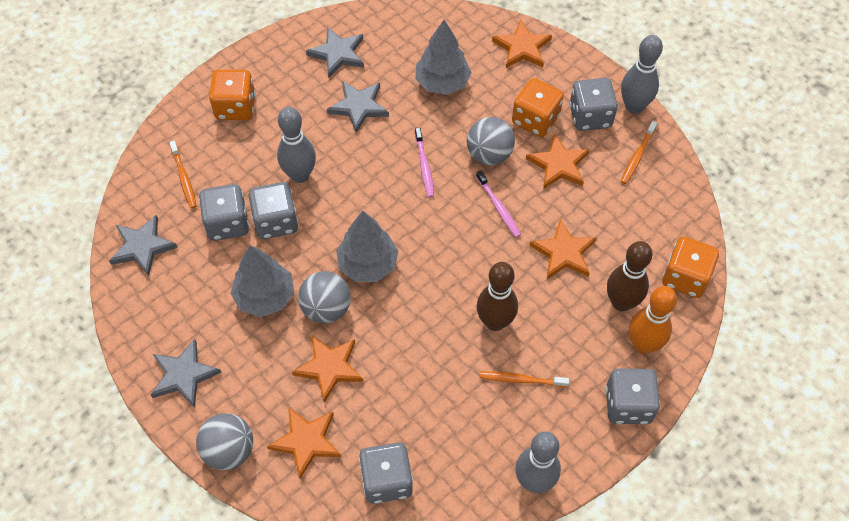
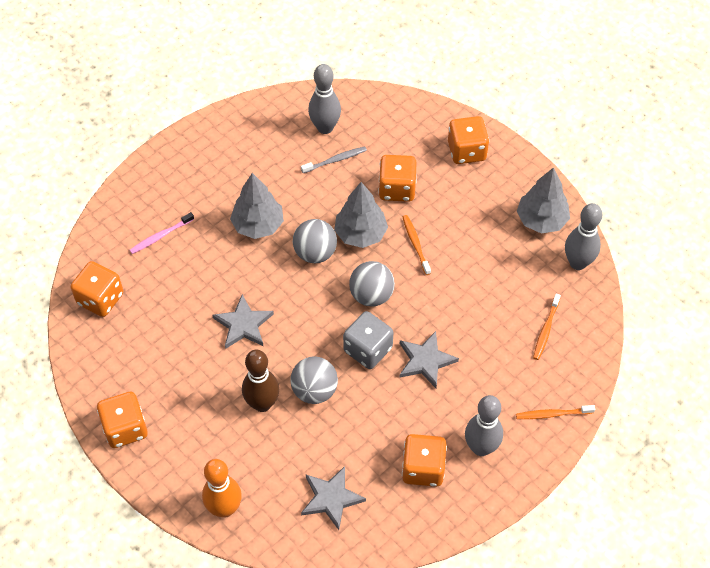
brown bowling pin: [477,262,518,331] [607,241,652,311] = 2 -> [242,350,279,412] = 1
grey dice: [199,184,249,241] [248,182,298,239] [359,442,413,504] [570,78,618,131] [606,368,660,424] = 5 -> [343,311,393,369] = 1
grey star: [109,215,178,276] [151,339,222,408] [306,27,364,78] [327,81,389,133] = 4 -> [212,294,274,349] [301,466,366,530] [399,331,459,388] = 3
grey toothbrush: none = 0 -> [301,146,367,173] = 1
orange dice: [209,70,255,120] [512,78,564,137] [662,237,719,298] = 3 -> [71,261,123,317] [97,392,148,448] [378,155,417,202] [402,434,447,487] [448,116,489,164] = 5
orange star: [267,408,341,479] [292,336,363,403] [492,20,552,68] [526,133,589,189] [529,219,596,279] = 5 -> none = 0
pink toothbrush: [415,127,434,197] [476,170,521,237] = 2 -> [130,212,194,254] = 1

